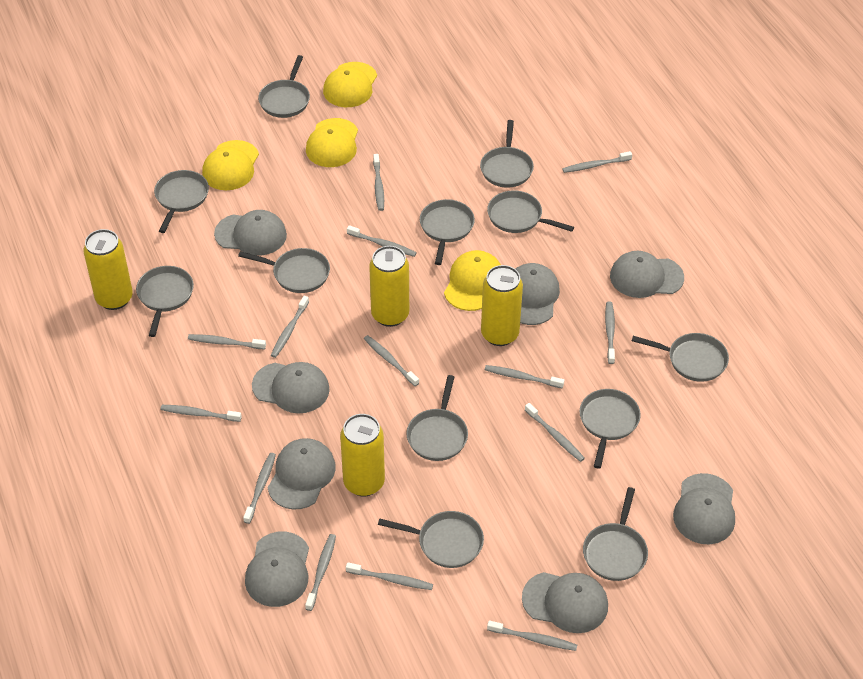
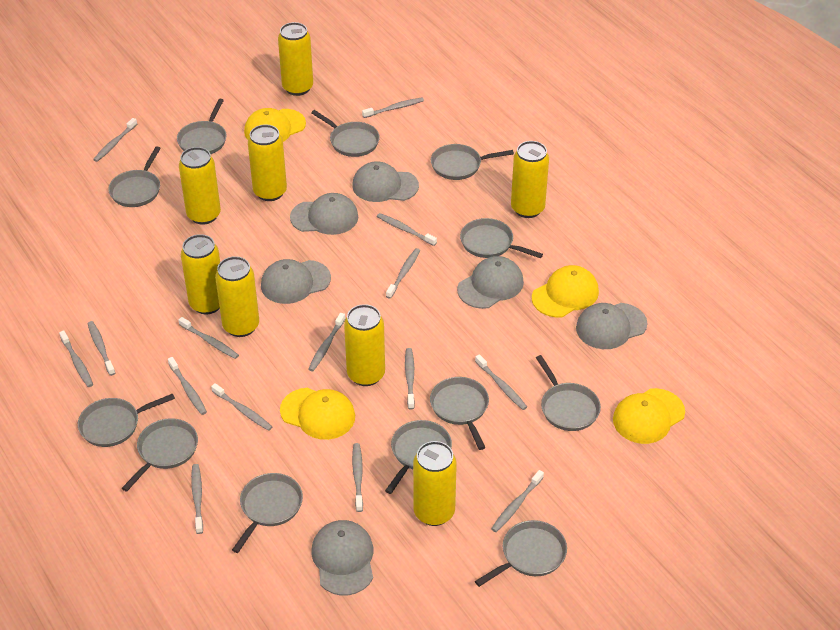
grey cap: [214,210,287,256] [245,531,309,607] [252,362,330,414] [268,438,336,510] [516,263,560,325] [522,572,608,633] [610,251,684,298] [673,473,735,544] = 8 -> [261,259,331,304] [290,193,358,235] [311,520,373,596] [352,161,419,202] [457,256,524,309] [576,303,647,349] = 6
grey toothbrush: [161,405,242,422] [188,334,266,350] [243,453,276,524] [271,296,309,358] [305,534,336,611] [346,562,433,590] [347,225,417,257] [364,335,419,386] [373,154,384,211] [485,365,564,388] [487,621,577,651] [525,403,585,462] [562,151,632,173] [605,301,615,364] = 14 -> [59,330,93,387] [87,321,115,376] [93,118,137,162] [168,357,207,415] [178,317,239,359] [191,464,203,534] [211,383,272,431] [308,313,345,371] [352,443,363,512] [362,98,424,118] [377,213,437,246] [386,248,420,299] [405,348,415,409] [475,354,527,410] [491,470,544,532] = 15
yellow can: [83,229,133,310] [340,414,385,496] [369,246,409,327] [481,265,523,346] = 4 -> [179,147,221,225] [181,234,220,314] [215,256,259,337] [248,125,287,201] [278,22,313,96] [344,304,385,386] [413,441,457,526] [511,141,549,218] = 8

